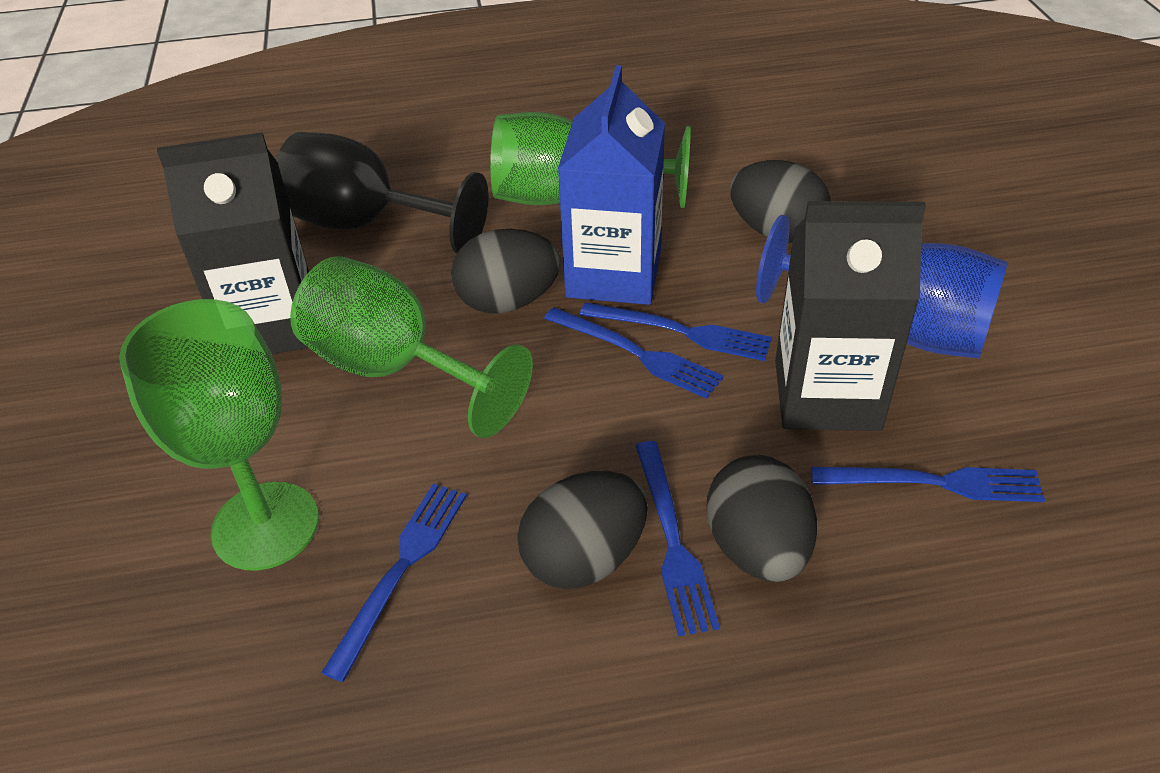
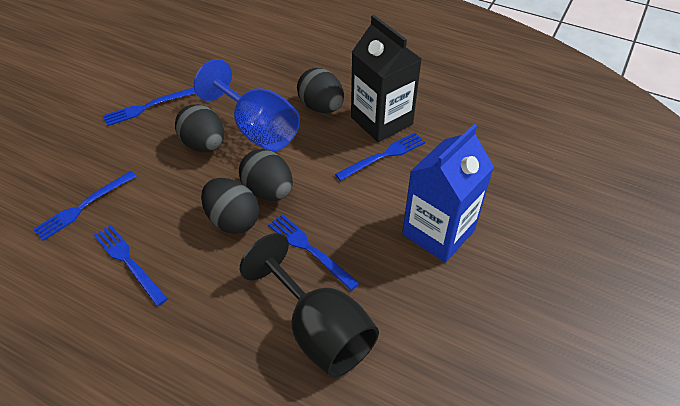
black carton: [157,132,309,354] [775,201,926,431] = 2 -> [351,15,421,142] = 1
green goblet: [119,299,319,571] [290,256,533,438] [490,112,691,208] = 3 -> none = 0

